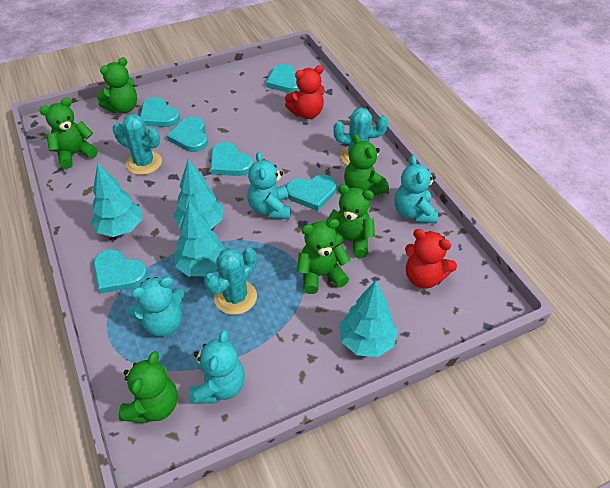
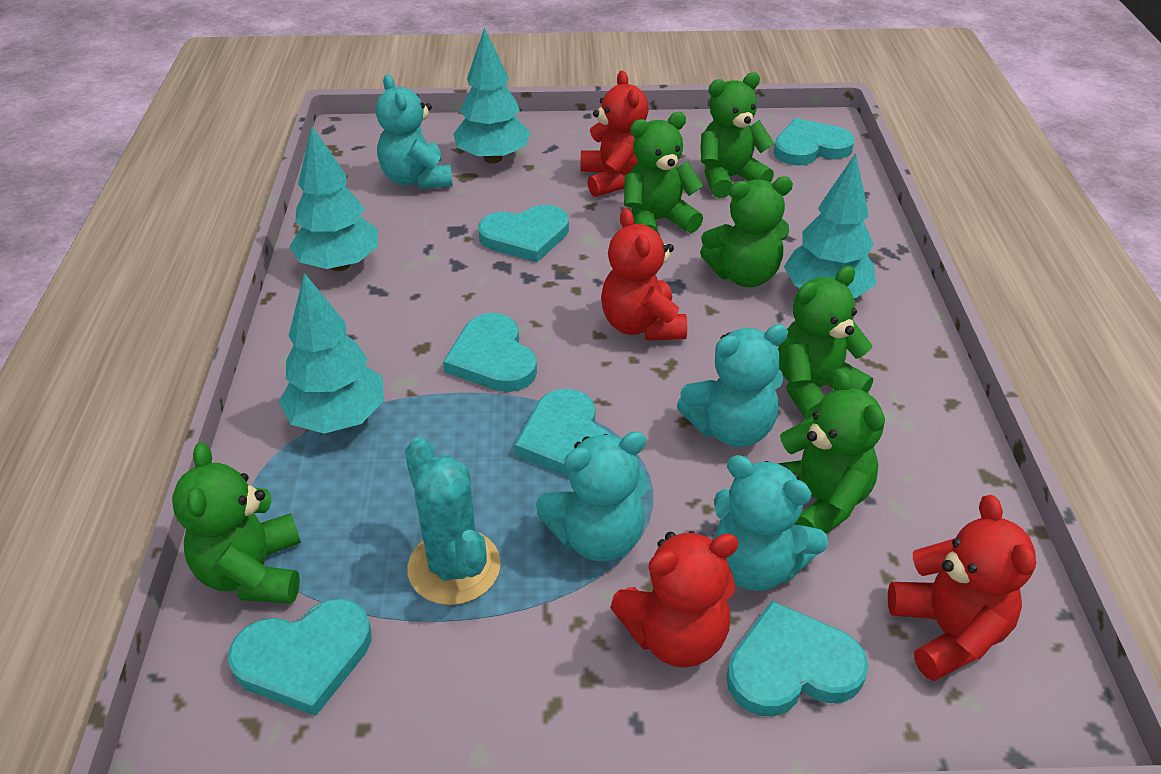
red teddy bear: [285,65,325,119] [405,229,457,289] = 2 -> [580,71,649,197] [601,208,687,341] [610,531,739,667] [888,495,1036,681] = 4
turquoise cactus: [113,114,162,175] [204,247,257,315] [333,107,388,165] = 3 -> [405,437,501,605] = 1

